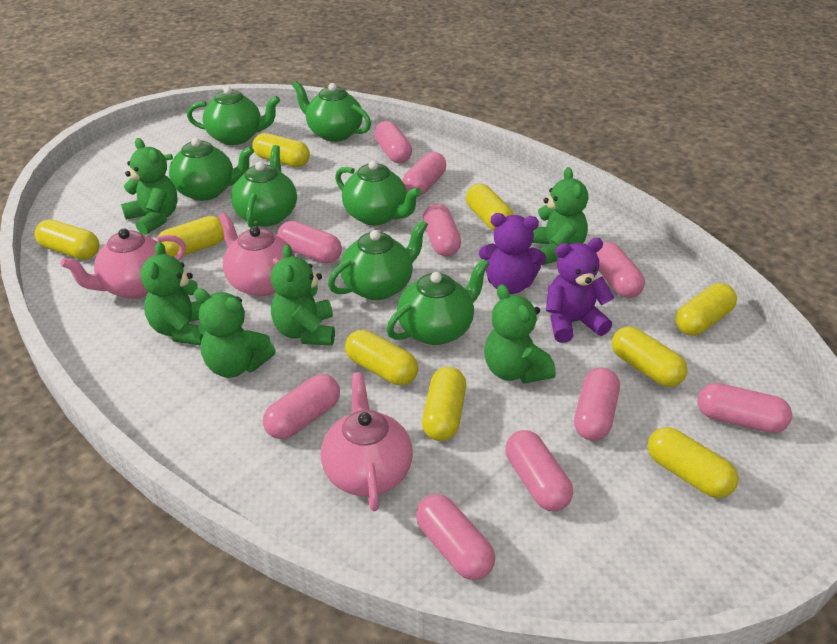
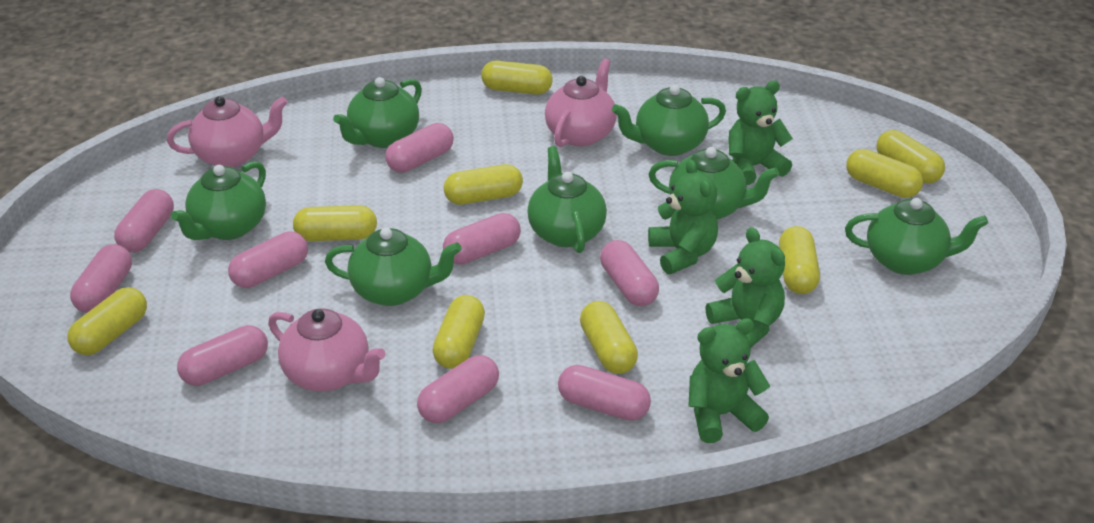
green teddy bear: [121,138,178,235] [140,242,203,346] [194,288,276,378] [270,244,335,346] [484,284,556,384] [532,167,588,265] = 6 -> [648,159,718,274] [688,318,770,443] [705,227,785,348] [728,80,793,185] = 4
pink capsule: [263,374,340,439] [277,221,342,264] [374,121,412,163] [402,152,446,196] [416,494,495,580] [423,204,461,256] [506,430,573,511] [574,367,620,441] [596,242,645,298] [697,383,792,433] = 10 -> [70,244,132,313] [114,189,174,253] [177,325,268,386] [228,231,308,288] [385,123,454,173] [417,355,499,423] [443,213,521,265] [558,365,651,421] [600,240,659,306] = 9
purple teddy bear: [479,213,546,294] [546,238,614,343] = 2 -> none = 0

